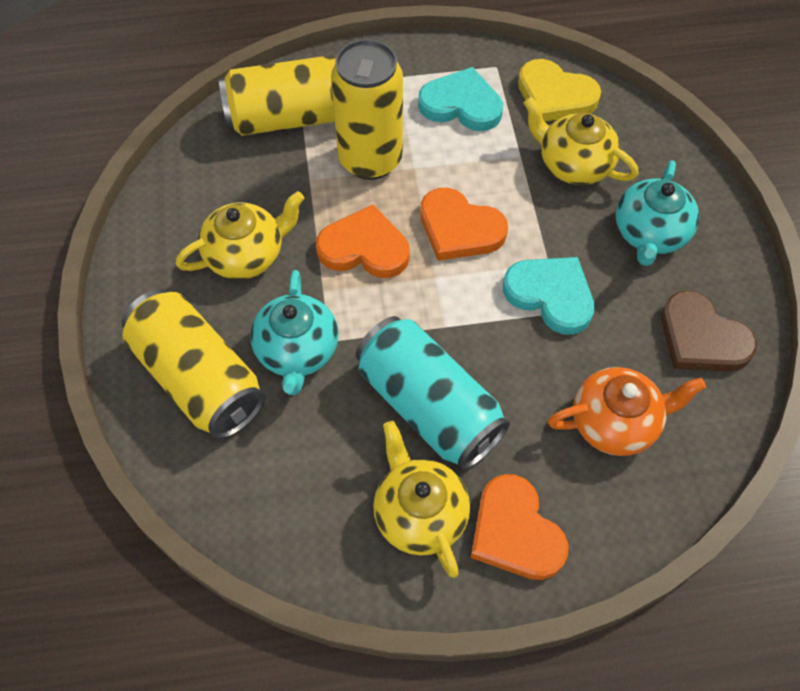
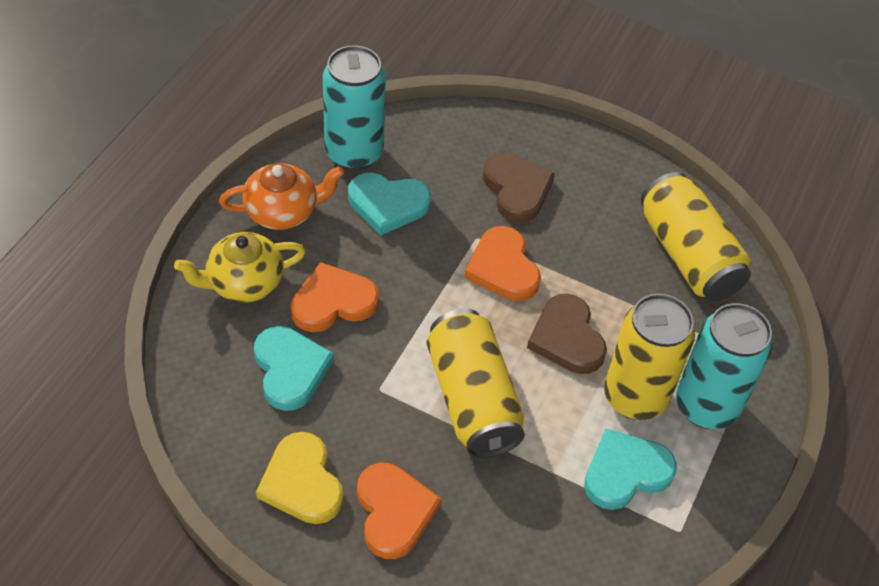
brown heart: [661,290,757,372] = 1 -> [483,153,555,223] [527,294,607,374] = 2
turquoise can: [356,316,510,470] = 1 -> [323,45,386,170] [676,303,772,429] = 2
turquoise heart: [418,67,503,131] [503,257,595,335] = 2 -> [254,326,334,411] [348,173,431,235] [584,429,677,510] = 3
turquoise teapot: [250,270,339,395] [615,160,699,266] = 2 -> none = 0
yellow teapot: [176,191,304,279] [373,421,470,578] [524,97,639,185] = 3 -> [174,232,306,303] = 1

